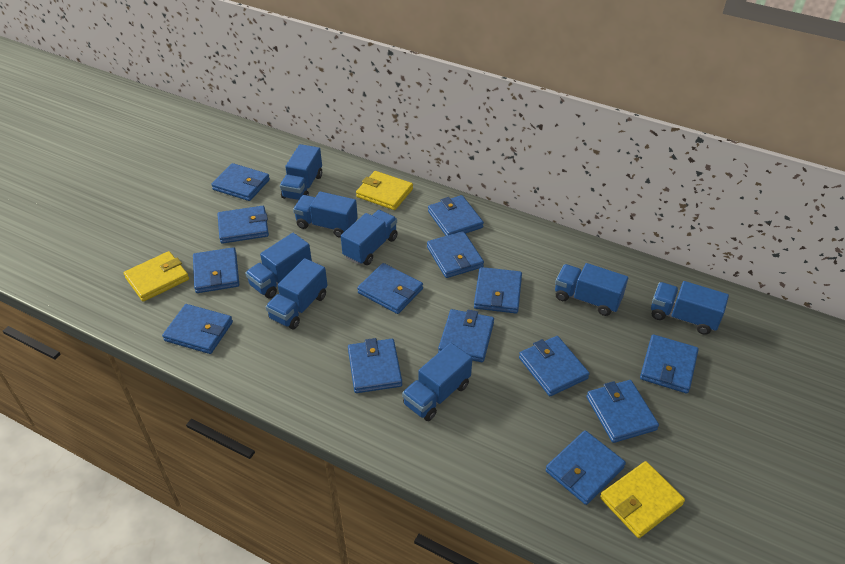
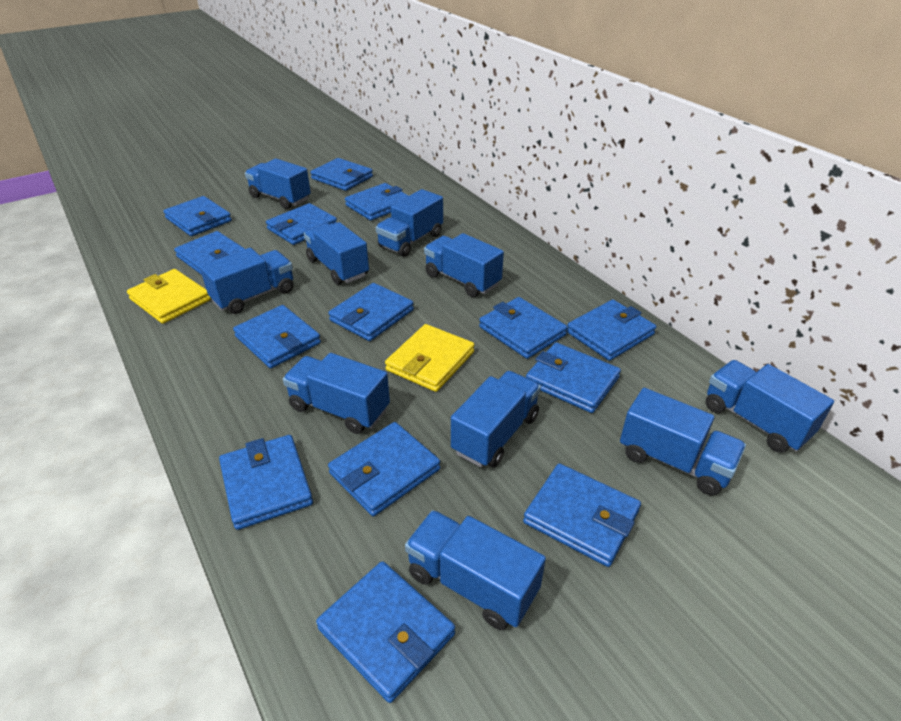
blue truck: [245,233,312,299] [266,258,328,329] [280,144,322,201] [293,191,358,238] [341,210,398,265] [402,343,472,421] [555,263,628,316] [651,281,729,335] = 8 -> [200,248,293,314] [245,159,311,209] [283,353,390,434] [304,222,369,285] [376,189,443,257] [405,510,546,630] [424,233,504,297] [451,371,541,467] [620,388,746,496] [706,360,834,453] = 10
yellow wallet: [124,251,189,302] [356,171,413,210] [600,461,685,538] = 3 -> [127,269,211,324] [385,324,474,392] = 2

